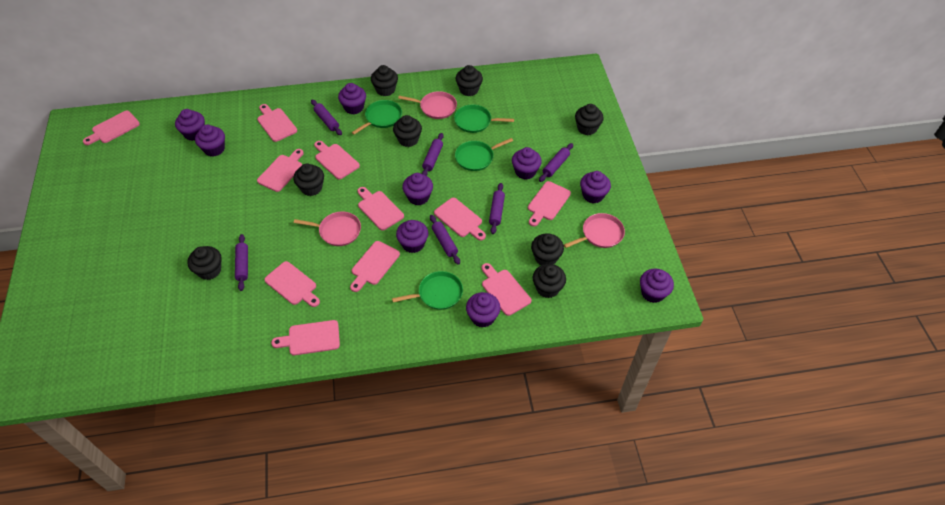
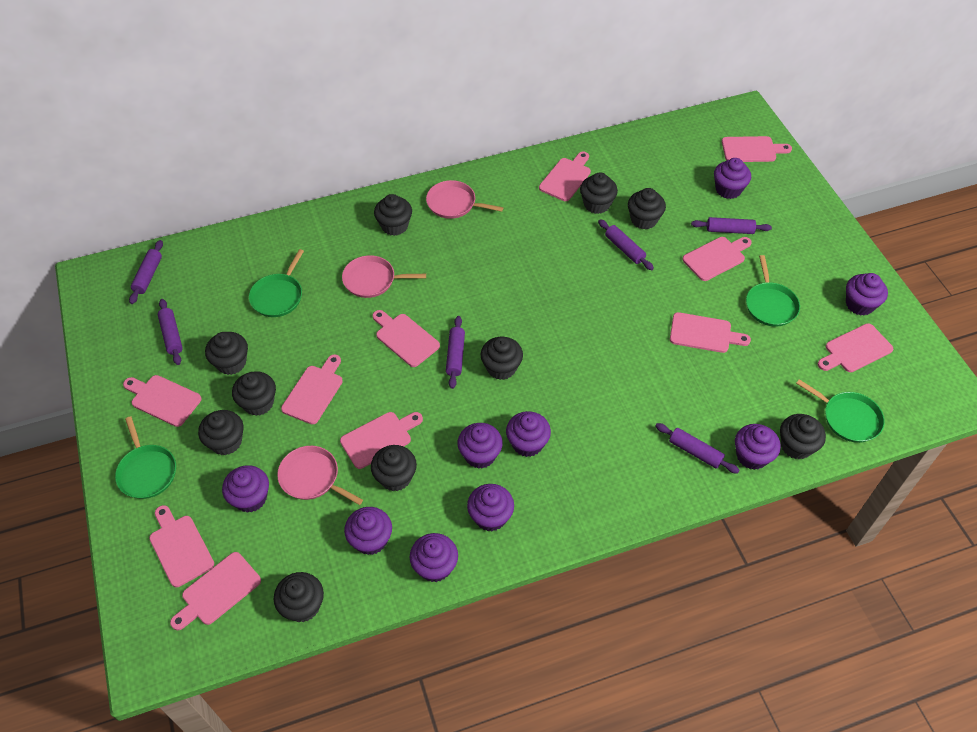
black cupcake: [187,246,222,280] [293,163,324,196] [371,65,398,96] [393,115,422,147] [456,65,483,96] [531,234,564,265] [533,264,566,298] [575,104,604,135] = 8 -> [198,410,244,455] [205,332,248,375] [232,371,276,416] [274,572,324,622] [371,445,417,491] [374,194,412,236] [481,337,523,380] [580,172,618,214] [628,188,666,230] [780,414,826,460] = 10

